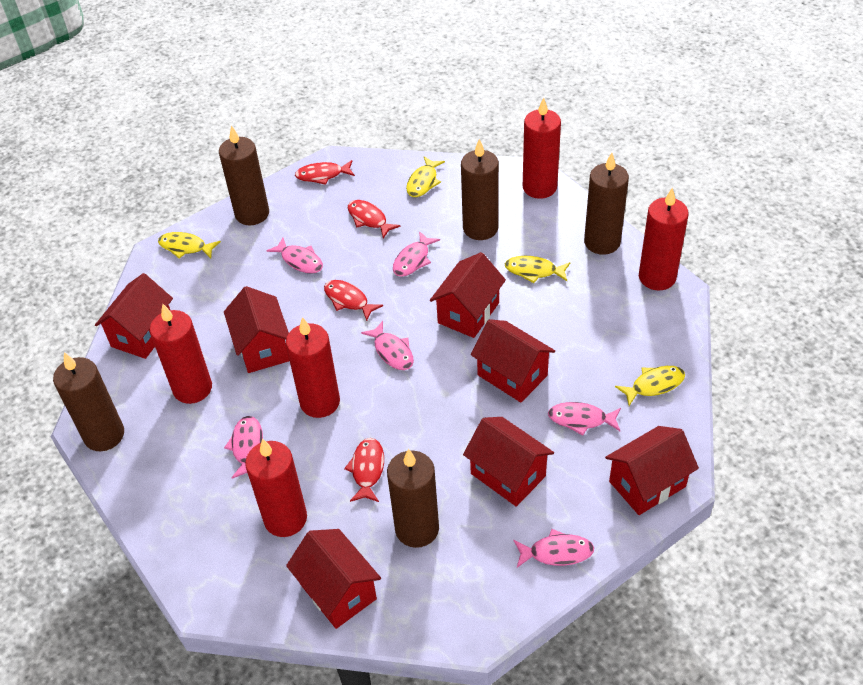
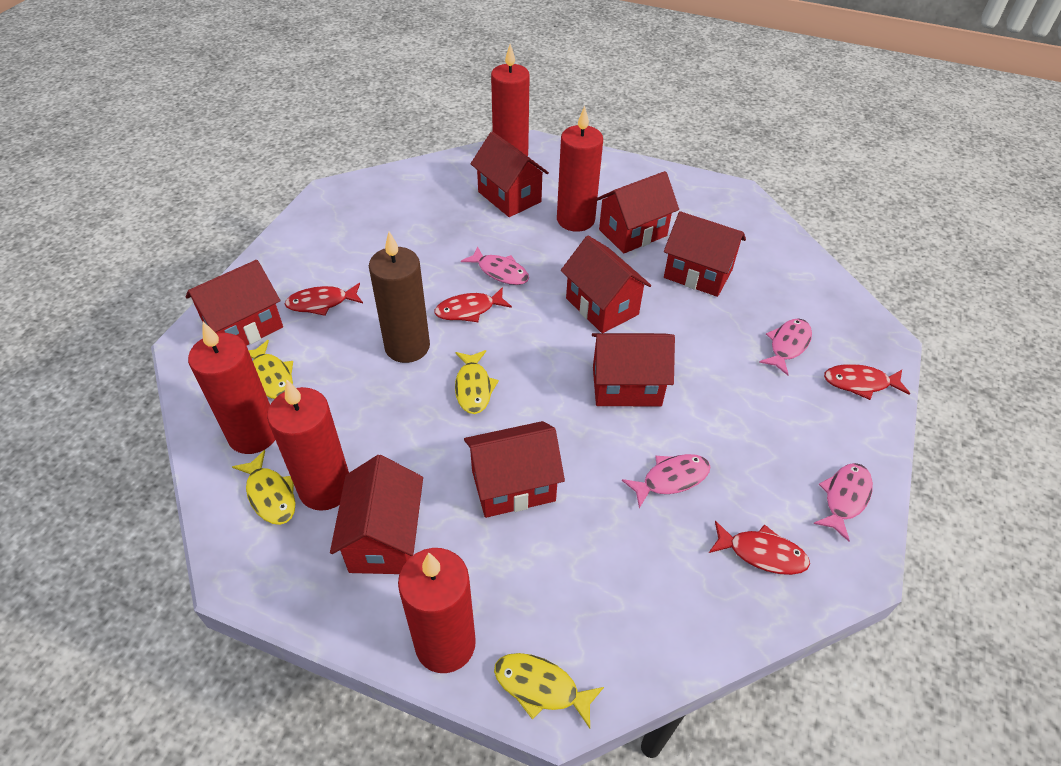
brown candle: [53,352,124,451] [219,125,269,225] [387,449,439,548] [461,139,499,240] [584,153,629,255] = 5 -> [369,232,430,363] = 1
pink fish: [224,416,263,479] [267,238,323,274] [361,321,414,370] [393,231,440,277] [514,529,594,568] [548,402,621,436] = 6 -> [461,246,529,285] [622,454,710,508] [759,318,812,376] [813,463,873,542] = 4
red house: [95,273,173,359] [224,286,290,373] [286,529,381,629] [430,252,506,338] [463,417,554,507] [471,319,555,402] [605,426,699,515] = 7 -> [185,260,283,346] [330,455,423,574] [464,421,565,518] [471,132,549,217] [561,236,651,333] [592,333,675,406] [596,171,679,253] [664,211,746,297] = 8

